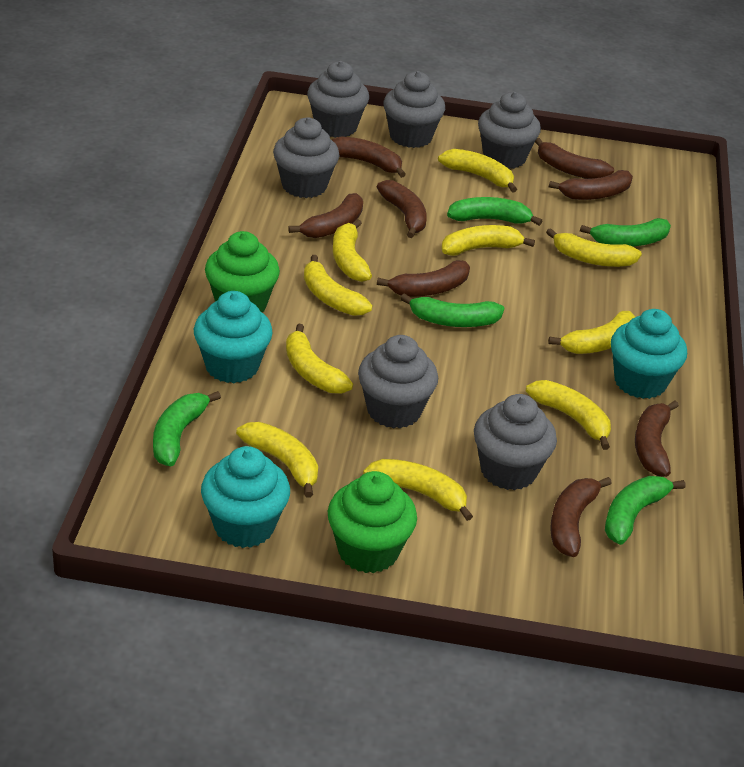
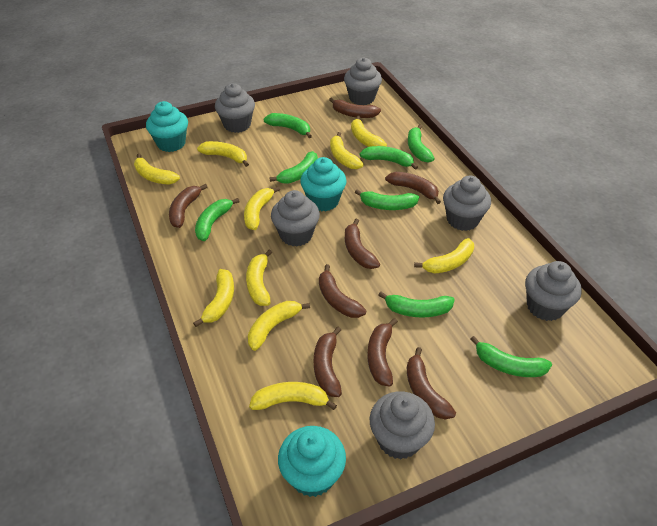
green banana: [153,391,221,466] [400,293,504,327] [447,197,542,226] [580,218,671,247] [605,476,685,545] = 5 -> [195,198,240,241] [264,113,312,138] [269,151,318,184] [355,189,419,210] [360,146,418,170] [378,292,455,317] [408,125,435,163] [470,336,552,377] = 8
green cupcake: [205,231,280,312] [328,471,417,573] = 2 -> none = 0

